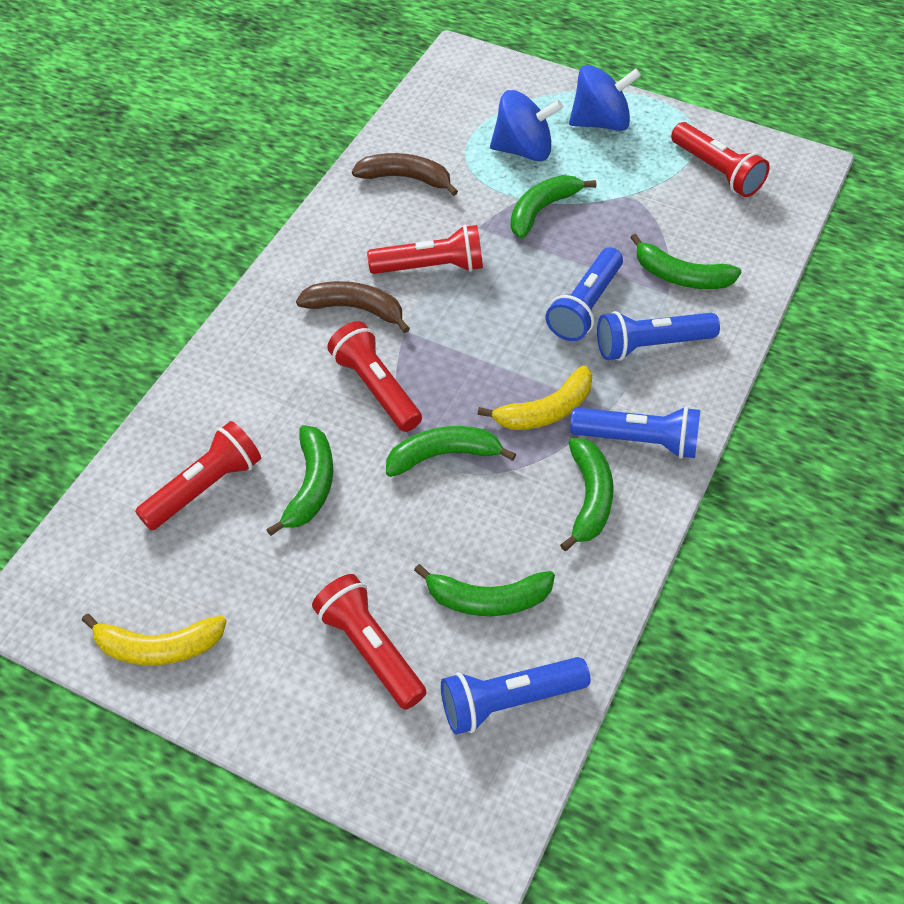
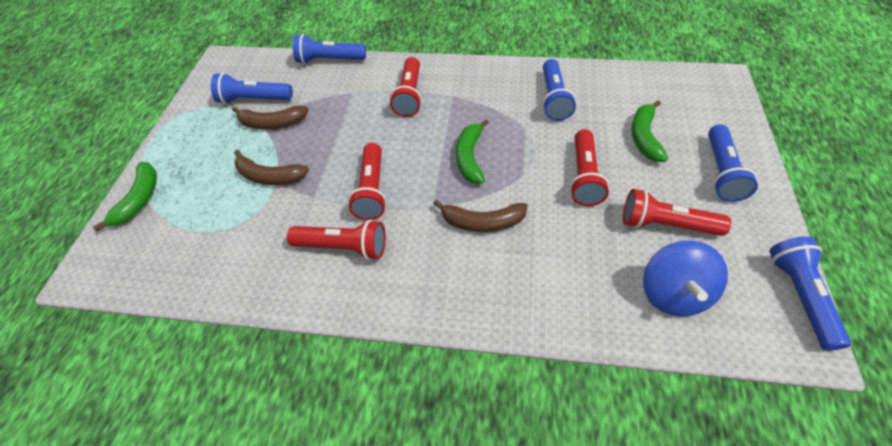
blue flashlight: [441,657,590,735] [546,248,623,341] [570,406,700,459] [597,311,720,361] = 4 -> [211,73,293,104] [293,34,366,64] [542,59,576,121] [708,124,758,202] [769,237,851,351] = 5
blue spinning top: [490,90,563,161] [569,65,641,131] = 2 -> [643,240,728,316] = 1
brown banana: [296,281,410,333] [352,153,458,196] = 2 -> [232,106,309,129] [234,150,309,185] [433,200,528,232] = 3
green banana: [266,425,333,536] [386,426,516,477] [414,564,555,616] [510,175,596,239] [560,438,614,551] [630,234,741,289] = 6 -> [93,162,157,232] [456,119,489,184] [631,100,668,162] = 3
yellow banana: [82,614,227,665] [478,366,592,430] = 2 -> none = 0

